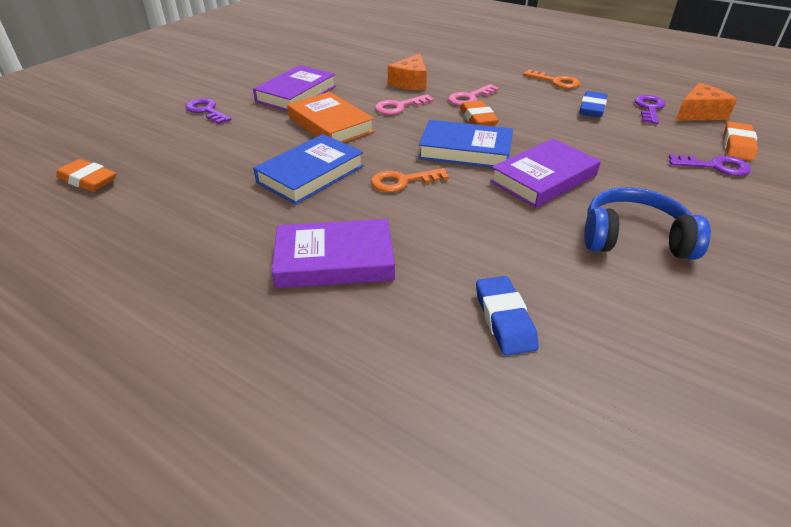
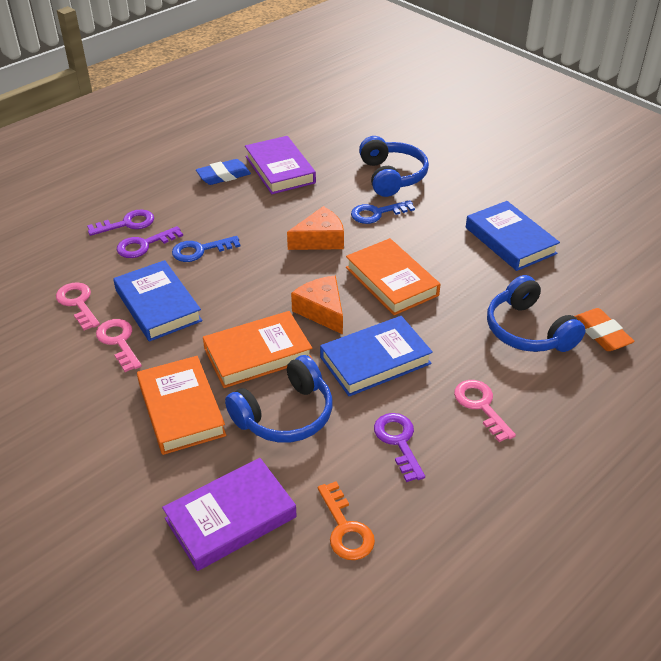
blue book: [253,134,364,205] [418,120,513,168] = 2 -> [113,260,202,342] [320,316,433,397] [466,201,560,271] = 3
blue eraser: [476,276,539,356] [579,91,607,117] = 2 -> [196,159,251,185] = 1
blue headphones: [584,187,711,260] = 1 -> [225,355,332,443] [359,136,429,197] [487,275,585,352] = 3
blue key: none = 0 -> [172,236,241,262] [351,200,415,224] = 2
orange book: [287,92,375,143] = 1 -> [137,356,226,455] [203,311,312,388] [346,238,440,315] = 3
orange eraser: [56,159,116,192] [460,100,499,126] [724,121,758,161] = 3 -> [574,308,634,351] = 1
orange key: [371,168,449,192] [523,69,580,89] = 2 -> [318,481,375,560] = 1
pink key: [375,94,434,115] [448,84,499,106] = 2 -> [56,282,100,330] [96,319,142,372] [454,380,516,442] = 3
purple book: [253,65,336,111] [272,219,395,288] [490,139,601,208] = 3 -> [162,458,297,571] [245,136,316,194] = 2

